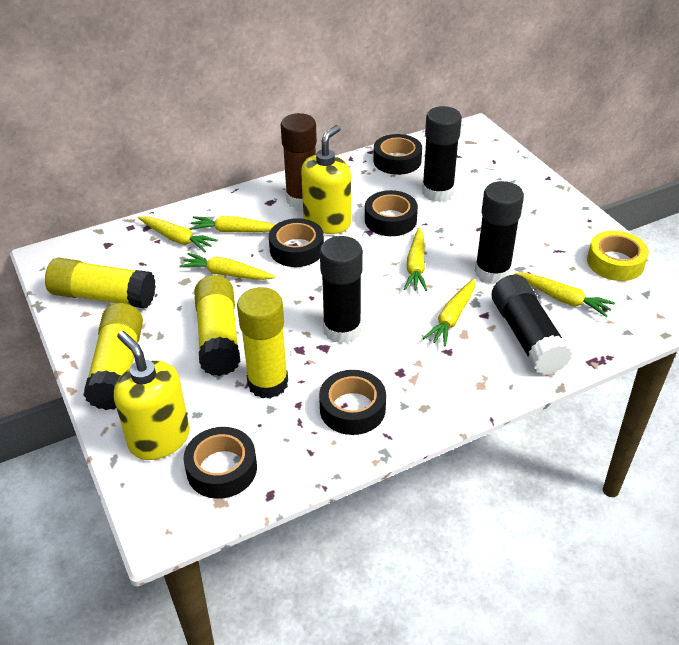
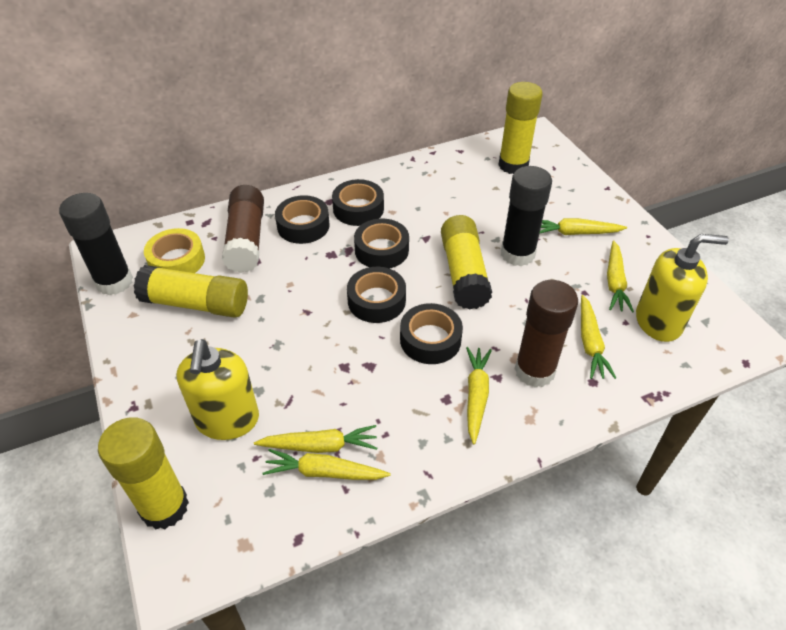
black glue stick: [320,236,363,344] [422,106,462,202] [475,181,524,284] [491,275,572,375] = 4 -> [59,193,133,295] [501,166,552,266] = 2
brown glue stick: [281,113,317,209] = 1 -> [222,185,264,273] [515,280,578,388] = 2

